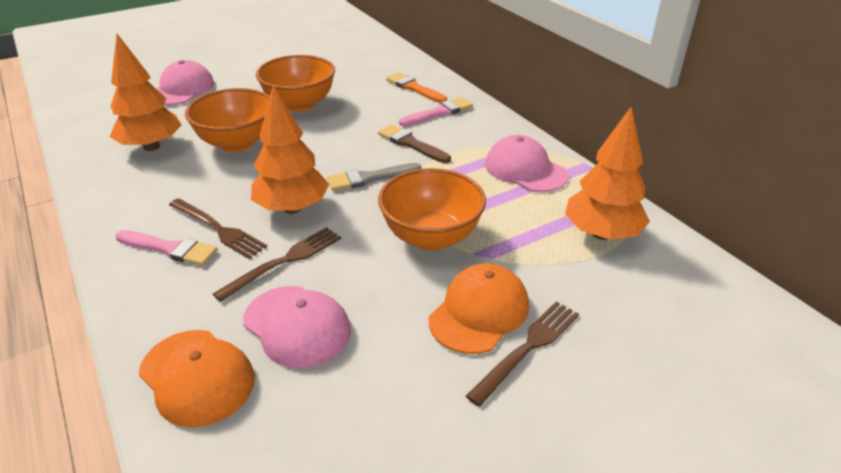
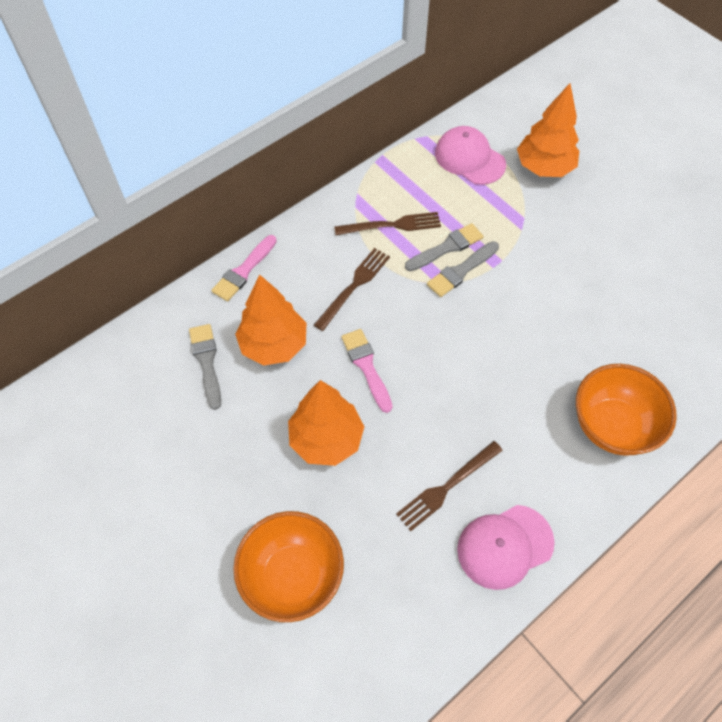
brown brush: [378,124,451,163] = 1 -> none = 0
grey brush: [327,163,421,191] = 1 -> [189,324,221,410] [405,223,483,271] [427,241,499,297] = 3
orange bowl: [185,88,270,152] [256,55,335,112] [378,168,486,251] = 3 -> [233,511,344,622] [576,364,677,456] = 2
orange brush: [386,72,447,103] = 1 -> none = 0
orange cap: [139,330,255,428] [429,263,529,354] = 2 -> none = 0
pink cap: [157,60,214,105] [243,286,351,369] [485,135,568,192] = 3 -> [435,126,506,185] [457,505,555,590] = 2

